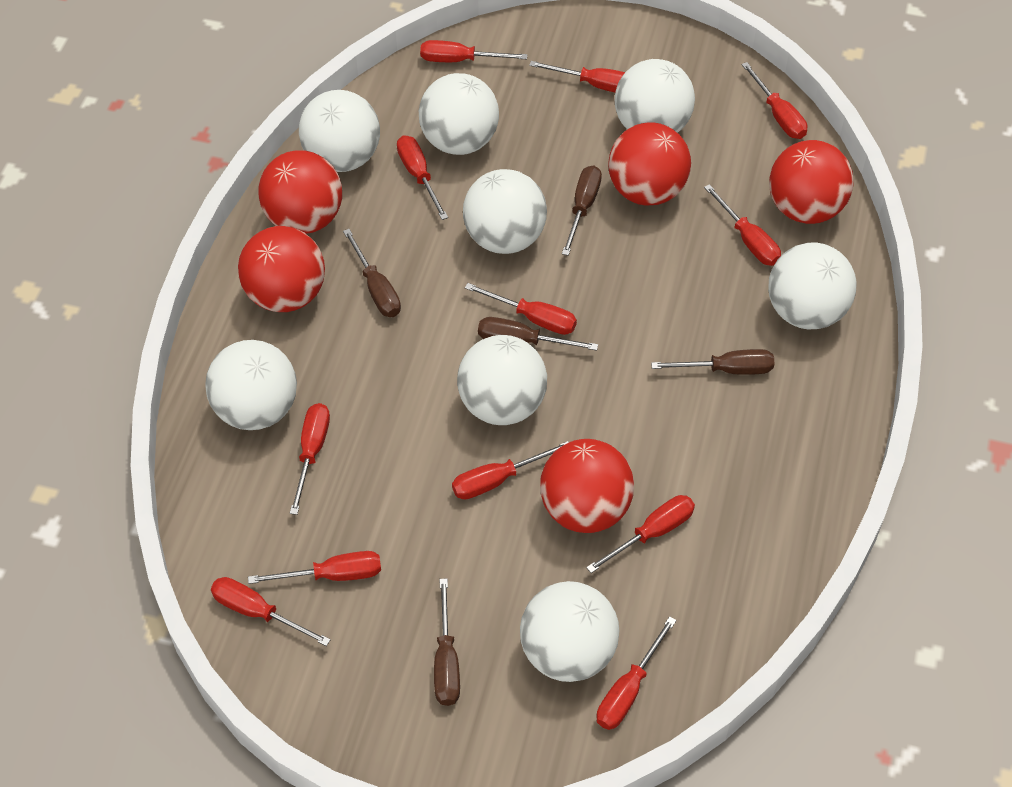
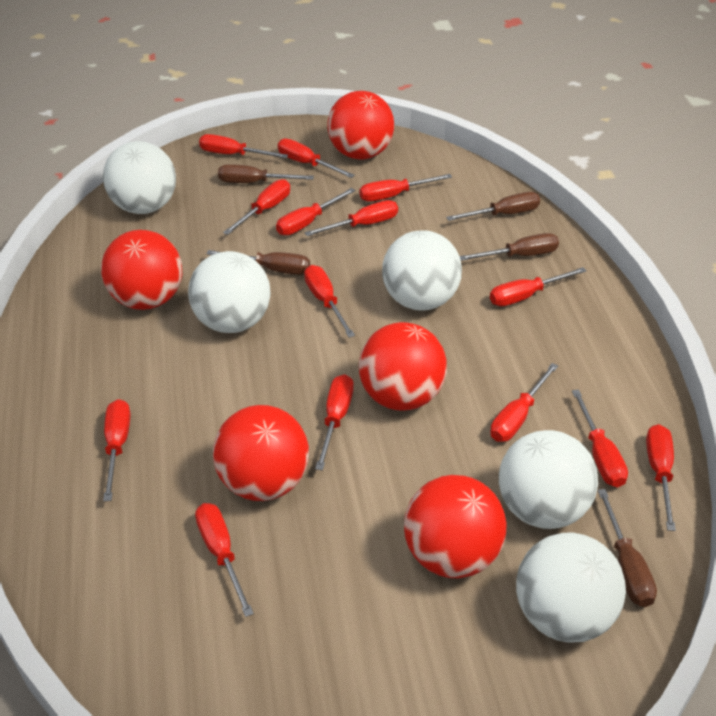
red screwdriver: [211,577,331,646] [248,551,381,584] [290,403,330,515] [397,136,448,220] [420,40,527,62] [452,441,569,499] [465,283,577,335] [529,61,625,93] [586,495,695,573] [596,616,677,730] [704,184,781,266] [742,62,807,139] = 12 -> [103,399,130,501] [195,503,254,617] [199,134,288,158] [223,179,290,235] [276,188,356,235] [278,138,355,178] [304,265,355,338] [305,200,398,236] [315,374,354,471] [360,174,452,202] [490,267,586,306] [490,363,558,442] [572,389,628,487] [646,424,676,531] = 14
white ball: [205,340,297,430] [299,90,380,172] [419,73,499,155] [457,335,547,425] [463,169,547,254] [520,581,619,682] [615,59,695,133] [768,243,857,329] = 8 -> [103,141,176,214] [188,251,271,333] [382,230,462,311] [499,430,598,529] [516,533,626,642] = 5

